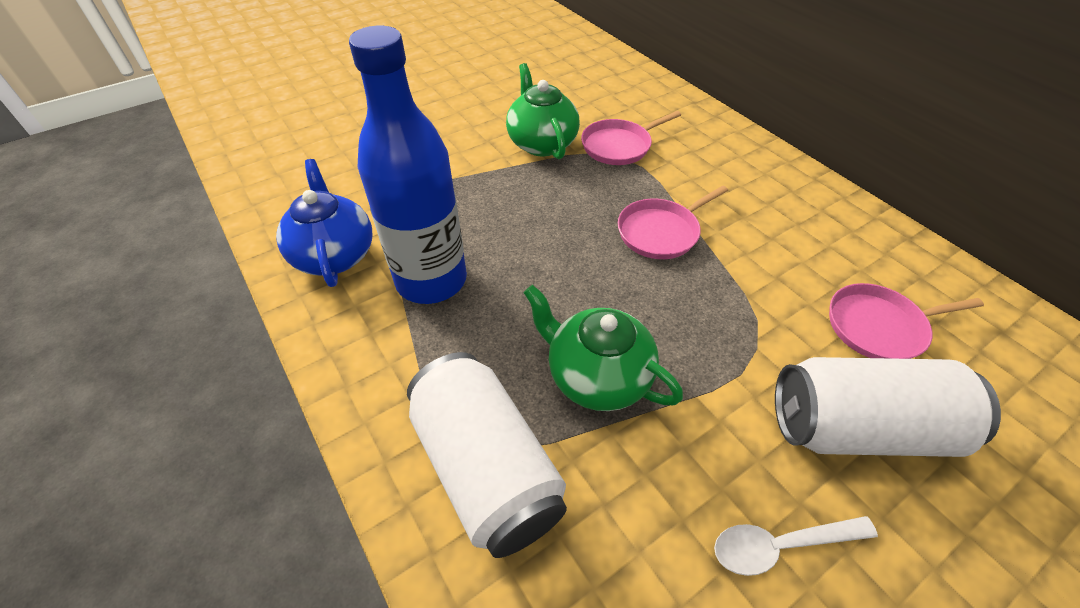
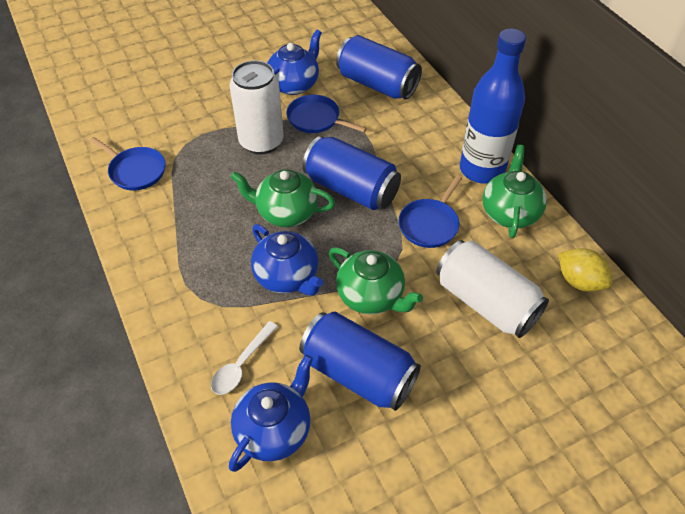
blue can: none = 0 -> [299,312,421,411] [302,136,401,210] [336,35,422,100] = 3
blue pan: none = 0 -> [89,137,166,190] [286,95,367,133] [399,175,462,248] = 3
blue teapot: [276,159,372,287] = 1 -> [229,355,313,472] [251,224,323,296] [267,30,322,95] = 3
green teapot: [506,63,580,159] [524,285,683,411] = 2 -> [231,169,335,227] [329,247,423,314] [482,145,547,238] = 3
pink pan: [581,111,681,165] [618,185,728,259] [829,283,984,359] = 3 -> none = 0
yellow lemon: none = 0 -> [559,248,612,292] = 1

